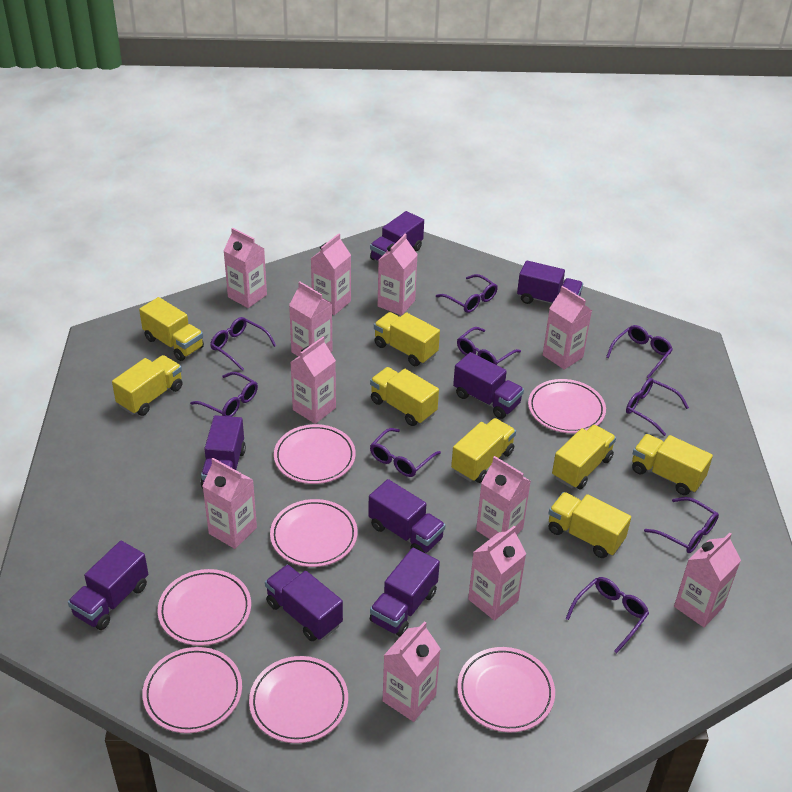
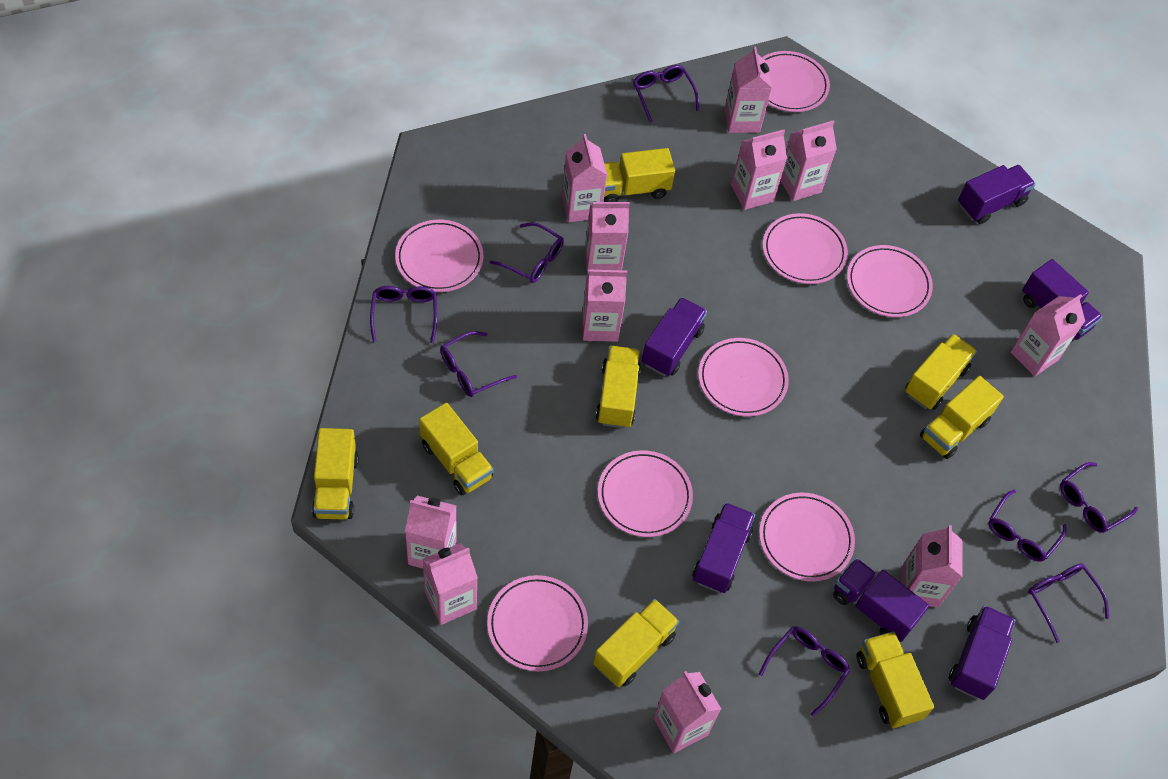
pink plate: [142,647,242,733] [158,569,251,646] [249,656,348,743] [270,499,358,567] [274,424,356,484] [457,647,555,732] [528,379,606,433] = 7 -> [395,220,483,292] [487,575,588,671] [598,450,693,537] [698,338,789,417] [759,493,855,581] [762,51,830,112] [763,213,848,284] [847,245,933,317] = 8
purple glasses: [190,372,258,417] [210,317,276,371] [370,428,441,477] [436,274,498,313] [457,327,521,365] [566,577,649,653] [606,325,673,379] [626,378,689,436] [644,497,719,553] = 9 -> [370,286,437,343] [440,331,517,397] [490,222,564,283] [633,65,699,123] [759,626,850,717] [988,489,1066,562] [1028,564,1109,643] [1060,462,1138,533] = 8
purple truck: [68,541,148,630] [201,415,246,488] [265,565,343,641] [368,479,445,553] [370,211,424,261] [370,548,440,637] [453,352,524,419] [517,260,583,304] = 8 -> [642,297,707,376] [693,502,755,593] [833,558,929,642] [949,605,1015,700] [958,165,1036,224] [1022,259,1102,342] = 6

